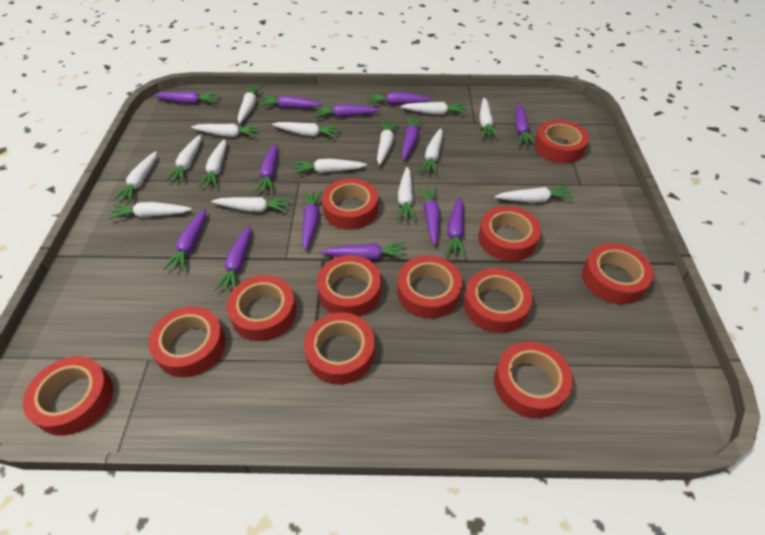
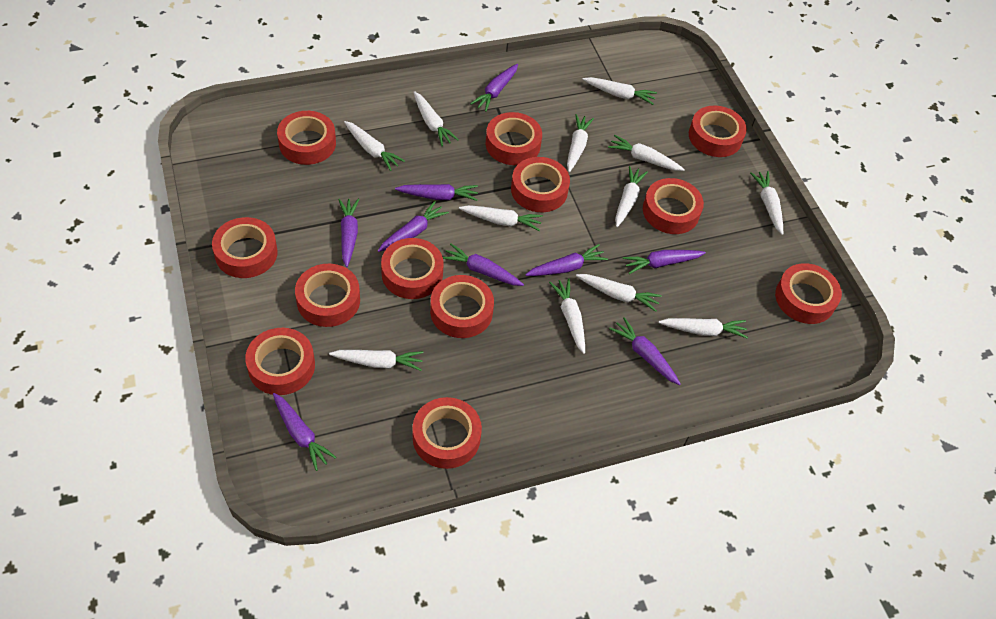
purple carrot: [154,91,219,104] [163,209,206,272] [214,225,251,292] [255,143,278,193] [258,95,324,108] [302,191,322,250] [314,104,380,118] [320,242,406,260] [368,92,432,105] [402,116,423,160] [418,186,440,245] [444,196,466,257] [515,104,536,145] = 13 -> [273,393,337,471] [338,199,359,267] [378,201,449,252] [395,184,478,201] [443,243,524,286] [470,64,518,112] [525,244,608,276] [609,317,681,385] [623,250,706,274] = 9
white carrot: [109,202,192,219] [113,151,157,202] [165,135,201,182] [191,124,260,137] [198,139,227,187] [211,197,290,212] [238,85,262,124] [272,122,340,138] [293,159,367,174] [377,120,398,165] [396,167,416,221] [400,102,467,115] [419,128,443,174] [479,98,499,138] [495,185,574,203] = 15 -> [329,350,423,371] [344,121,405,171] [413,91,459,146] [459,205,543,231] [549,278,585,354] [567,114,594,172] [576,274,662,312] [582,77,657,105] [608,135,685,171] [615,166,648,227] [659,318,748,338] [750,171,783,235] = 12

